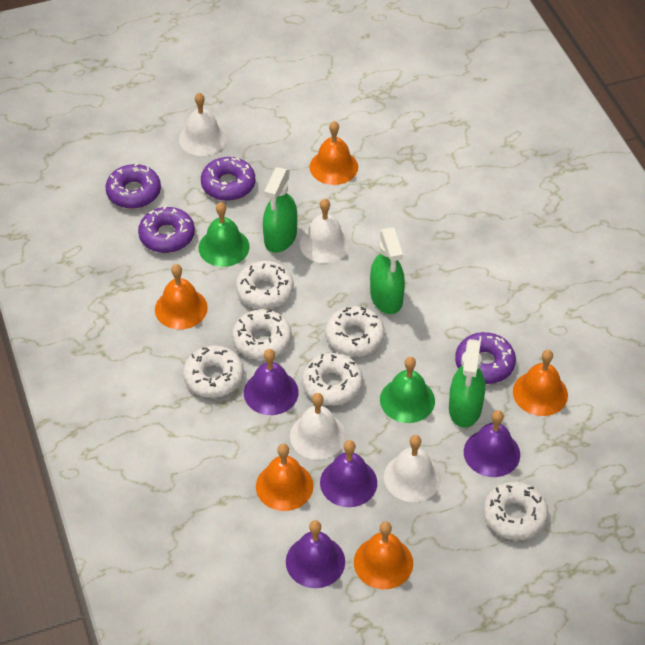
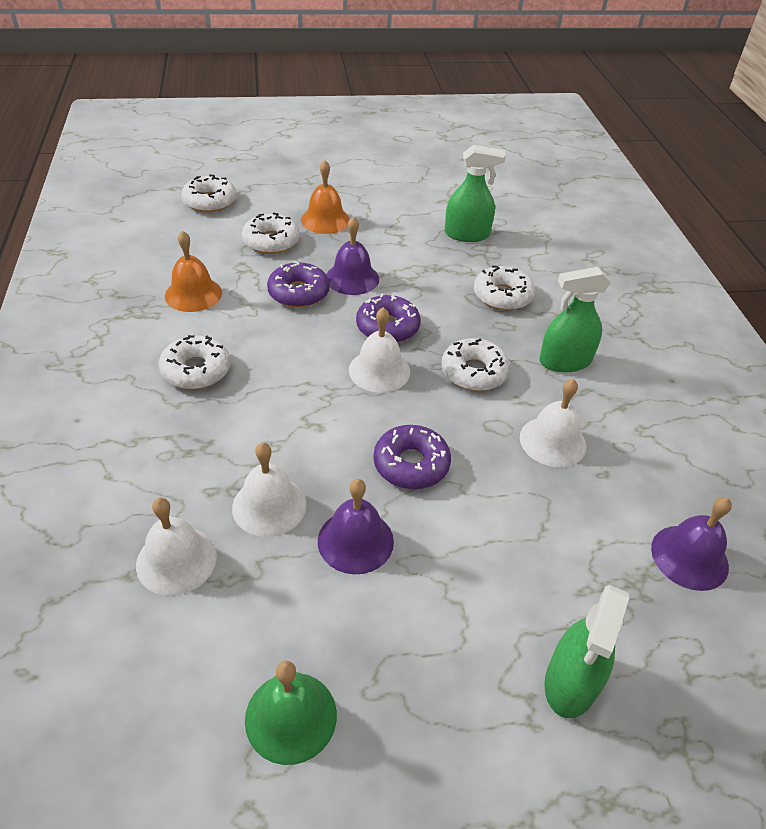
green bell: [199,202,250,267] [380,357,435,423] = 2 -> [245,661,337,765] = 1
orange bell: [155,264,208,329] [256,444,313,511] [310,121,358,185] [354,521,413,589] [513,350,568,416] = 5 -> [165,231,222,312] [301,160,350,234] = 2
purple bell: [244,349,299,415] [286,520,345,588] [320,440,377,507] [464,410,520,477] = 4 -> [318,479,394,574] [326,216,379,295] [651,497,732,591] = 3
purple donut: [106,163,161,209] [138,206,195,253] [201,157,255,201] [455,332,516,384] = 4 -> [267,261,330,308] [356,294,421,343] [373,425,451,489] = 3
white donut: [183,345,244,398] [232,309,292,360] [236,261,294,309] [302,353,363,406] [325,306,385,356] [483,481,549,540] = 6 -> [158,335,230,389] [181,174,236,213] [242,212,300,254] [441,338,510,391] [474,265,535,311] = 5

